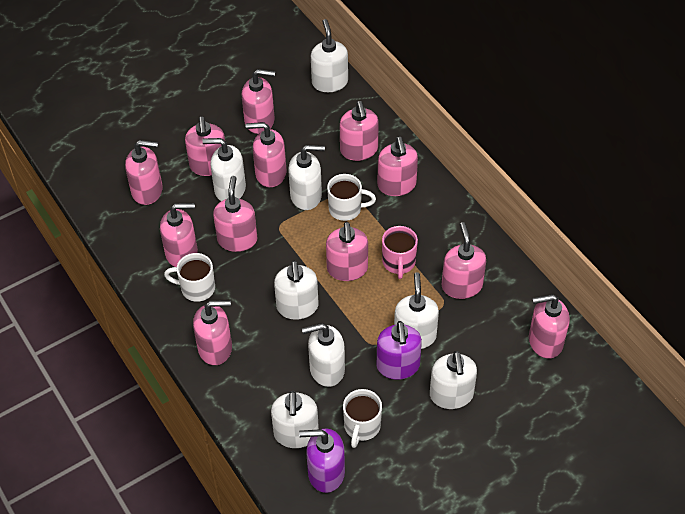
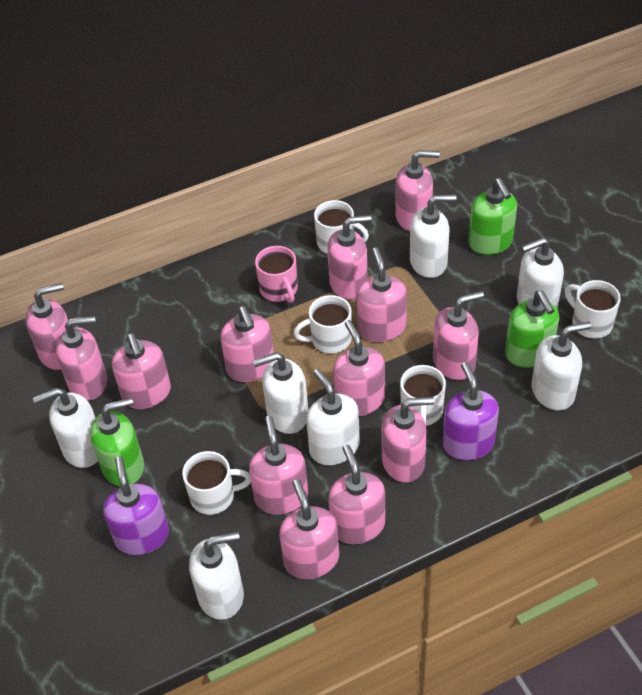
green soap dispenser: none = 0 -> [90,398,144,486] [468,178,517,255] [505,291,559,368] = 3
pink soap dispenser: [125,140,163,205] [160,203,198,267] [185,116,225,176] [193,300,232,365] [213,176,257,252] [242,69,275,134] [245,122,286,187] [326,222,368,281] [340,101,379,161] [378,137,418,196] [442,222,486,299] [529,294,570,359] = 12 -> [25,283,68,370] [56,316,107,401] [112,333,171,409] [220,306,274,382] [249,416,308,515] [279,479,339,579] [327,215,371,300] [328,445,385,544] [333,320,385,416] [357,247,407,342] [381,397,434,483] [395,150,440,231] [433,291,484,380] = 13
white mug: [164,253,215,302] [327,174,376,221] [343,389,382,448] = 3 -> [182,451,251,515] [293,295,352,353] [314,200,369,254] [400,365,446,426] [565,280,621,339] = 5
white soap dispenser: [203,138,246,201] [271,391,319,448] [274,261,318,320] [288,145,325,210] [302,323,345,387] [311,19,348,92] [394,272,439,349] [430,351,477,409] = 8 -> [33,388,98,468] [189,531,244,620] [253,352,308,434] [306,369,360,465] [410,194,457,278] [517,237,564,309] [531,322,591,411] = 7

